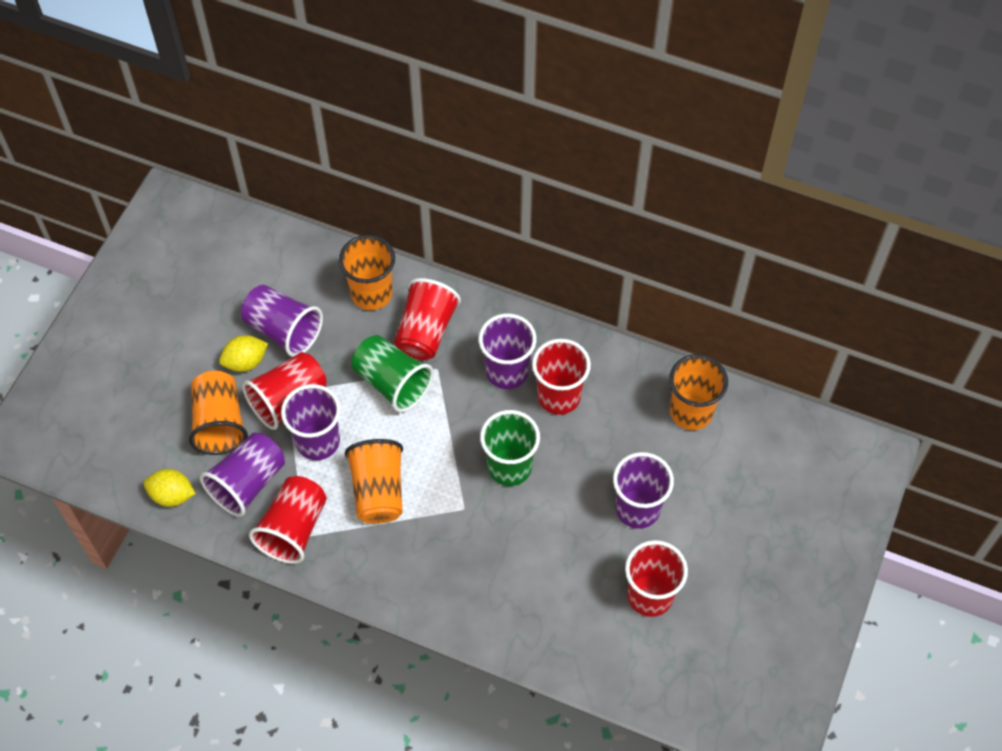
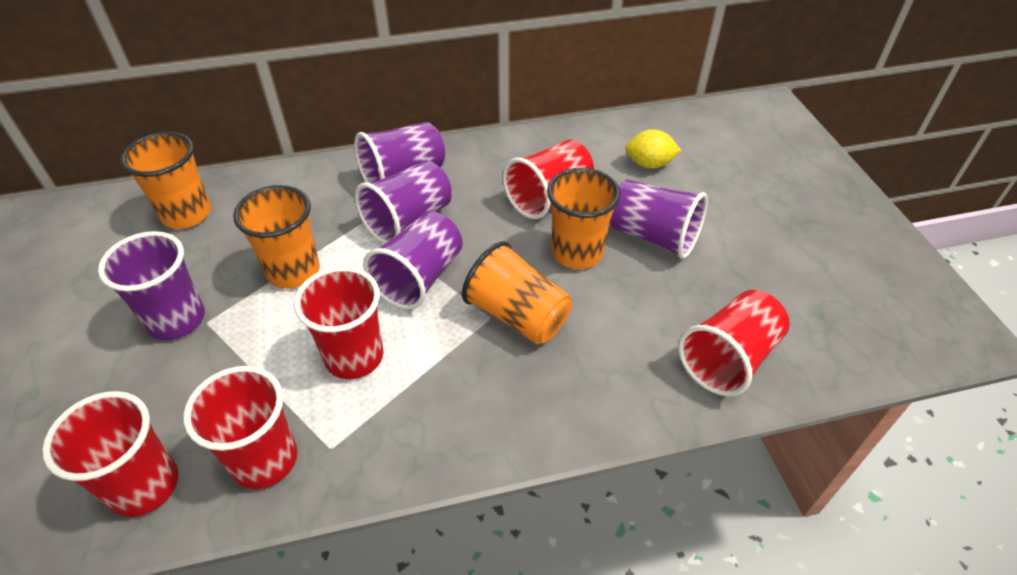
green cup: [352,335,434,413] [480,410,540,486] = 2 -> none = 0
yellow lemon: [143,469,196,507] [219,335,268,372] = 2 -> [625,129,681,169] = 1

